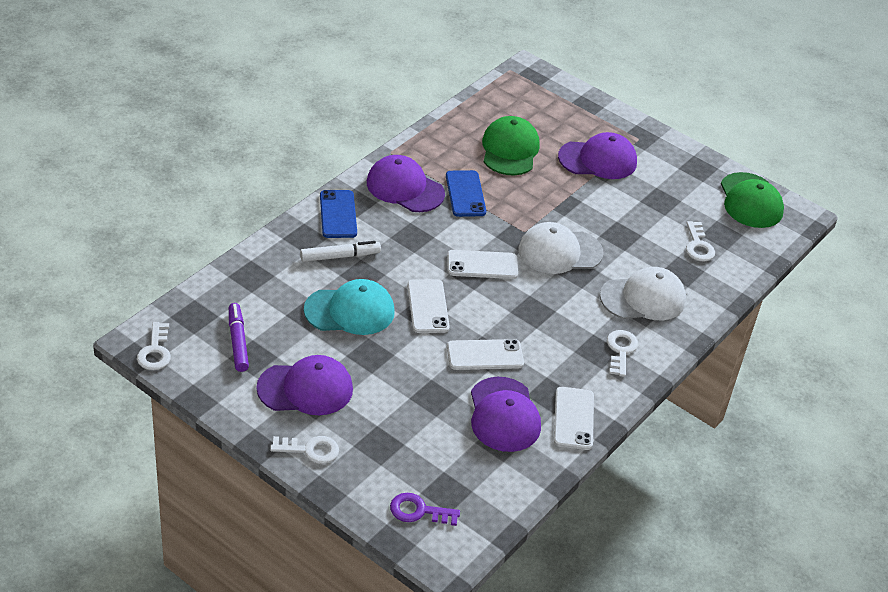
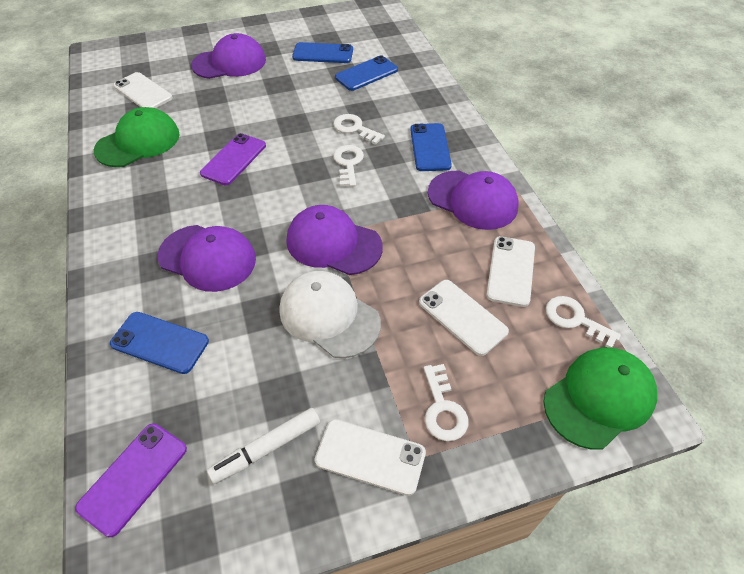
blue phone: [320,190,357,238] [446,170,486,217] = 2 -> [110,312,209,374] [292,42,353,63] [335,55,398,91] [410,123,452,171] = 4
purple key: [390,493,460,526] = 1 -> none = 0
purple marker: [229,303,249,372] = 1 -> none = 0
purple phone: none = 0 -> [75,424,187,537] [200,133,266,185] = 2
turquoise cap: [304,279,395,335] = 1 -> none = 0
white cap: [518,222,604,274] [600,267,686,320] = 2 -> [279,271,381,358] = 1

